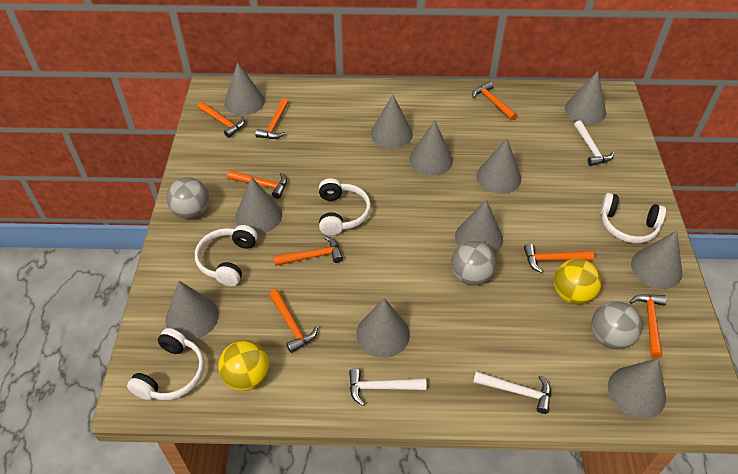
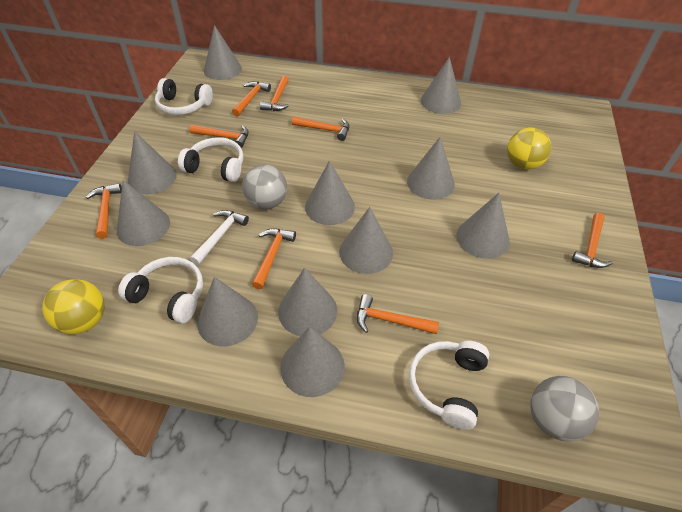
grey ball: [166,177,209,219] [451,241,496,286] [591,301,642,349] = 3 -> [242,164,287,209] [530,376,599,441] = 2
white hammer: [349,369,427,406] [473,371,551,414] [574,121,614,166] = 3 -> [190,210,249,265] = 1

